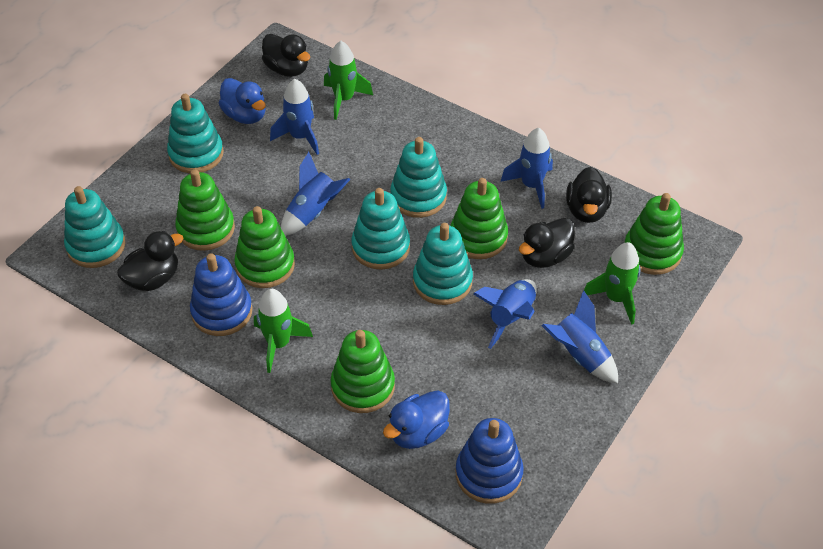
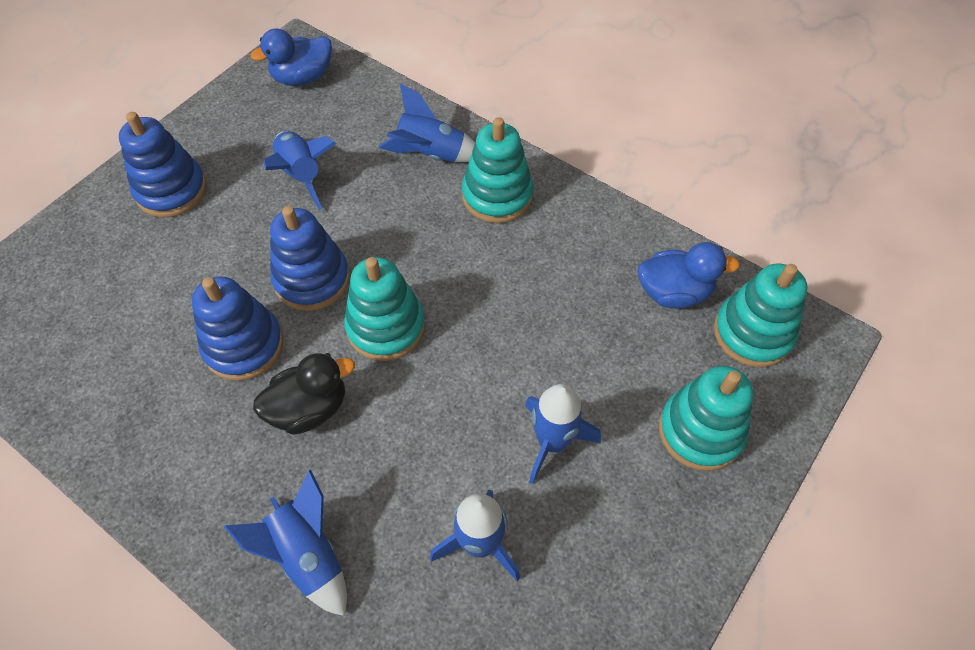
black duck: [117,231,184,291] [262,34,310,77] [519,218,575,268] [566,167,612,223] = 4 -> [253,353,355,435] = 1
blue stacking toy: [190,253,252,336] [456,418,524,504] = 2 -> [119,112,207,218] [191,276,284,381] [270,206,350,311] = 3
green rocket: [254,289,313,373] [324,41,373,120] [584,242,641,325] = 3 -> none = 0
green stacking toy: [175,169,235,251] [234,206,295,288] [331,330,395,413] [450,178,508,259] [624,193,684,275] = 5 -> none = 0
turquoise stacking toy: [64,186,125,268] [167,94,224,173] [351,188,410,270] [390,137,447,218] [413,223,473,305] = 5 -> [344,257,425,361] [462,117,533,223] [659,366,753,471] [714,263,808,367] = 4

